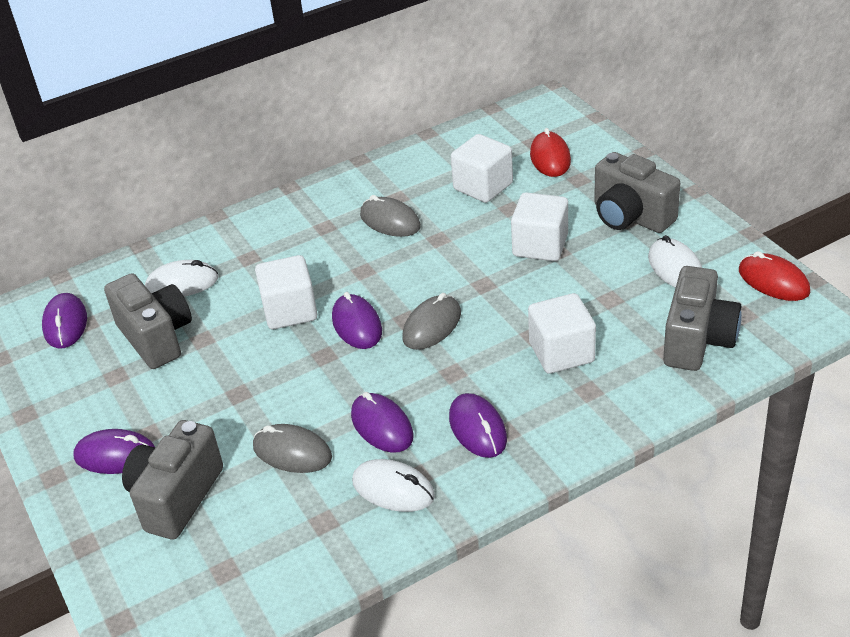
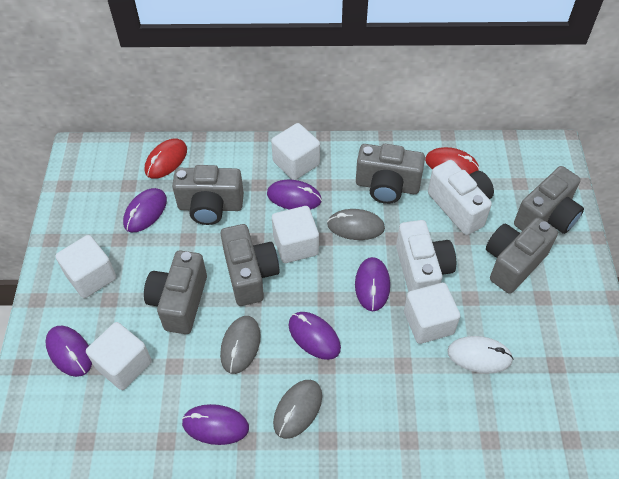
grey camera: [104,273,192,369] [122,420,223,539] [594,152,680,233] [663,266,742,371] = 4 -> [144,250,207,334] [172,165,244,225] [221,224,280,306] [356,144,425,204] [486,218,558,294] [514,166,584,234] = 6
purple mouse: [42,293,87,348] [73,429,156,474] [332,292,382,349] [351,392,414,453] [449,393,507,458] = 5 -> [45,326,92,377] [123,188,167,232] [182,404,249,445] [267,180,322,210] [289,312,341,360] [355,257,390,311] = 6
white camera: none = 0 -> [396,220,456,292] [428,160,494,235] = 2
white cube: [255,255,317,329] [451,134,513,203] [511,192,568,261] [528,293,596,374] = 4 -> [55,235,116,298] [86,322,152,390] [271,123,320,180] [272,206,319,263] [404,283,460,344] = 5
white mouse: [145,260,218,297] [352,459,435,512] [648,235,702,288] = 3 -> [447,336,513,373] = 1

